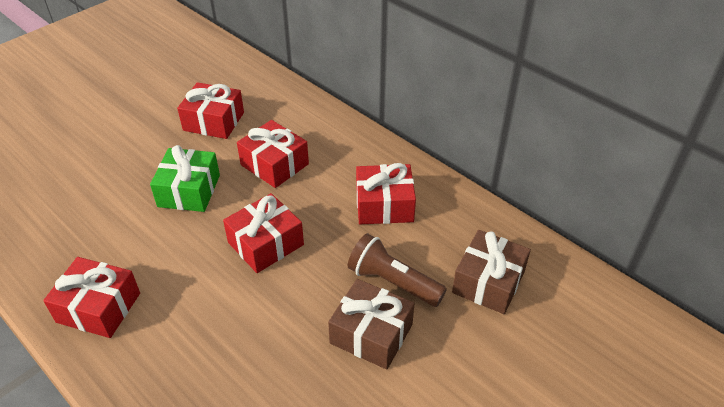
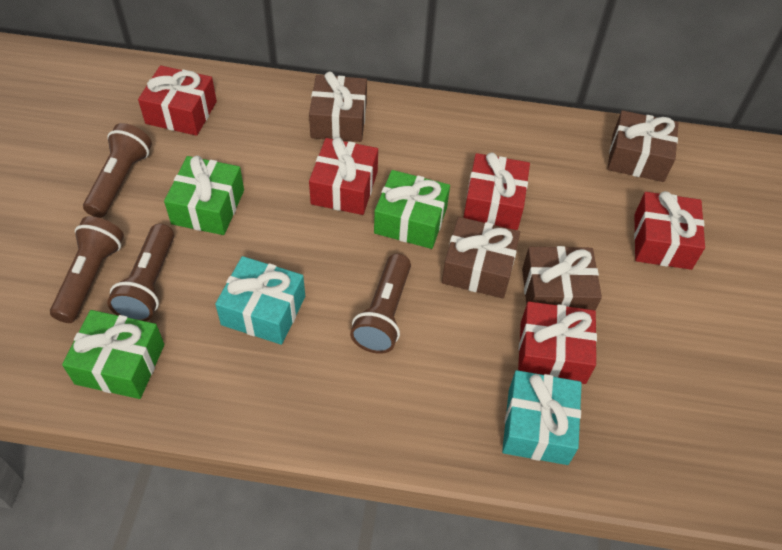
brown flashlight: [348,233,447,307] = 1 -> [50,216,124,323] [83,123,152,218] [107,224,174,321] [350,253,411,354] = 4
brown gift: [328,279,415,370] [452,230,531,314] = 2 -> [309,72,367,142] [442,217,520,298] [522,246,602,311] [607,110,679,182] = 4
green gift: [150,145,220,212] = 1 -> [62,310,164,399] [164,156,244,235] [374,170,450,249] = 3
turquoise gift: none = 0 -> [215,256,305,345] [502,370,582,465] = 2

